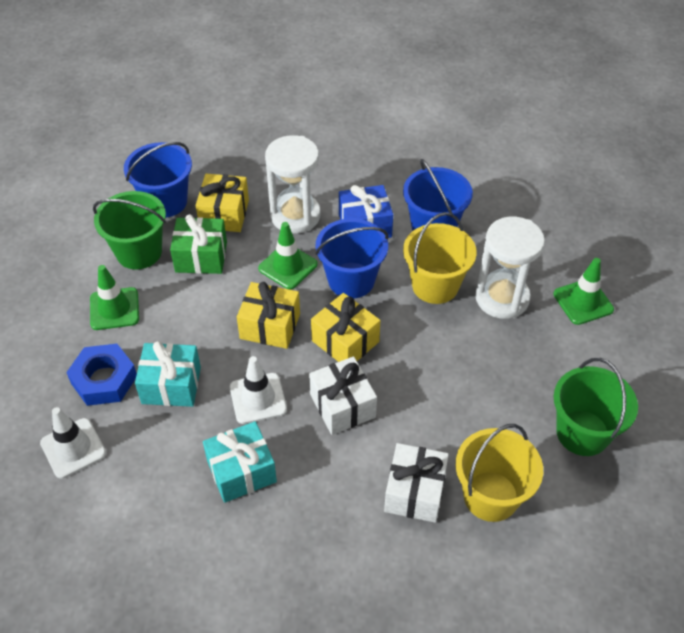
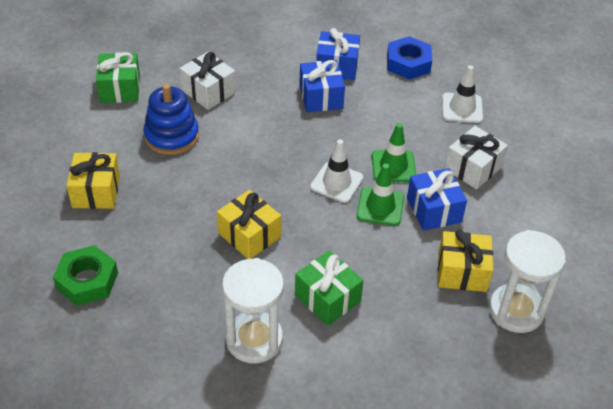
blue bucket: [124,142,192,217] [315,218,388,299] [403,159,473,231] = 3 -> none = 0
blue gift: [339,185,393,238] = 1 -> [299,60,345,112] [316,28,360,80] [407,168,467,231] = 3
blue stacking toy: none = 0 -> [143,84,199,155] = 1
green bucket: [93,191,166,270] [554,358,638,456] = 2 -> none = 0
green gift: [170,214,227,274] = 1 -> [96,52,140,103] [295,250,364,326] = 2
green nut: none = 0 -> [53,245,118,306] = 1
green traffic cone: [90,265,139,330] [258,222,318,289] [553,258,614,325] = 3 -> [357,164,404,226] [372,123,416,182] = 2
turquoise gift: [135,341,201,407] [203,421,277,503] = 2 -> none = 0
yellow bucket: [403,212,477,304] [456,424,543,522] = 2 -> none = 0

